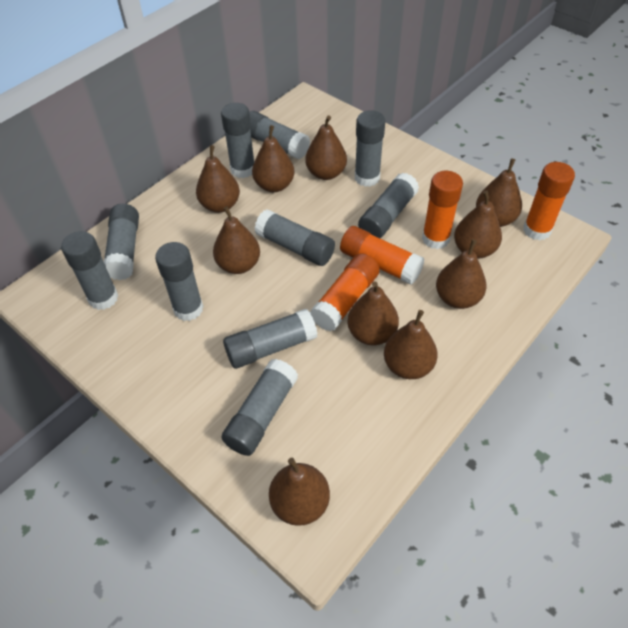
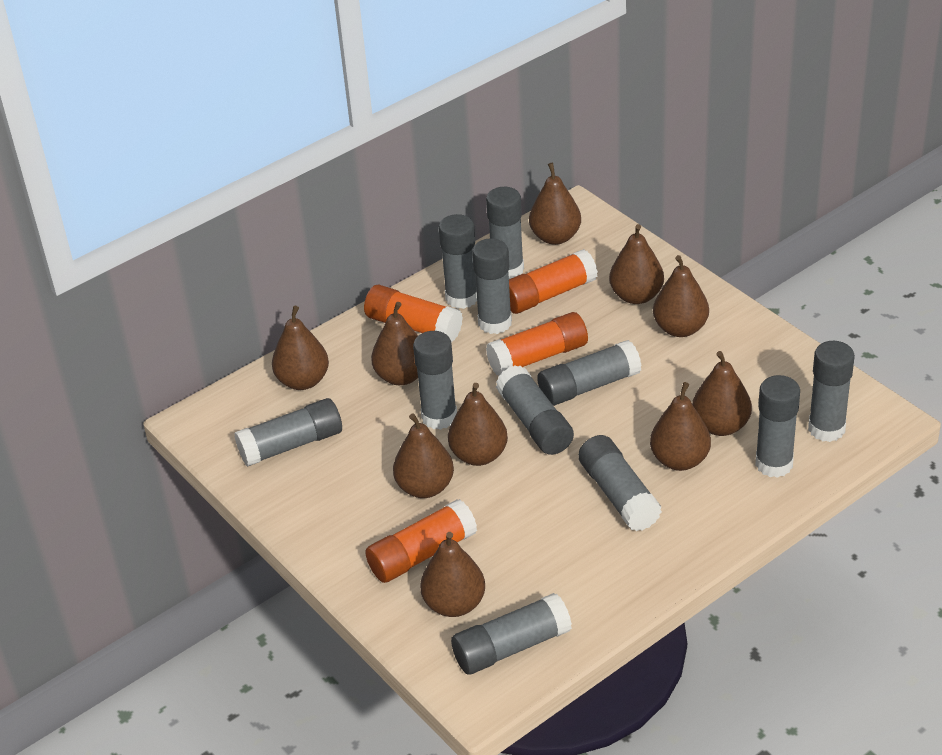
grey glue stick: [61,231,118,310] [104,204,139,280] [155,242,203,321] [221,103,255,178] [221,359,298,456] [223,309,318,369] [249,111,310,159] [255,209,335,266] [355,110,385,187] [358,173,419,238] = 10 -> [234,398,342,467] [413,331,457,430] [438,214,477,309] [451,593,572,674] [472,238,512,334] [486,187,524,279] [496,365,574,455] [537,340,642,406] [578,435,662,531] [755,375,800,478] [808,341,855,442] = 11

